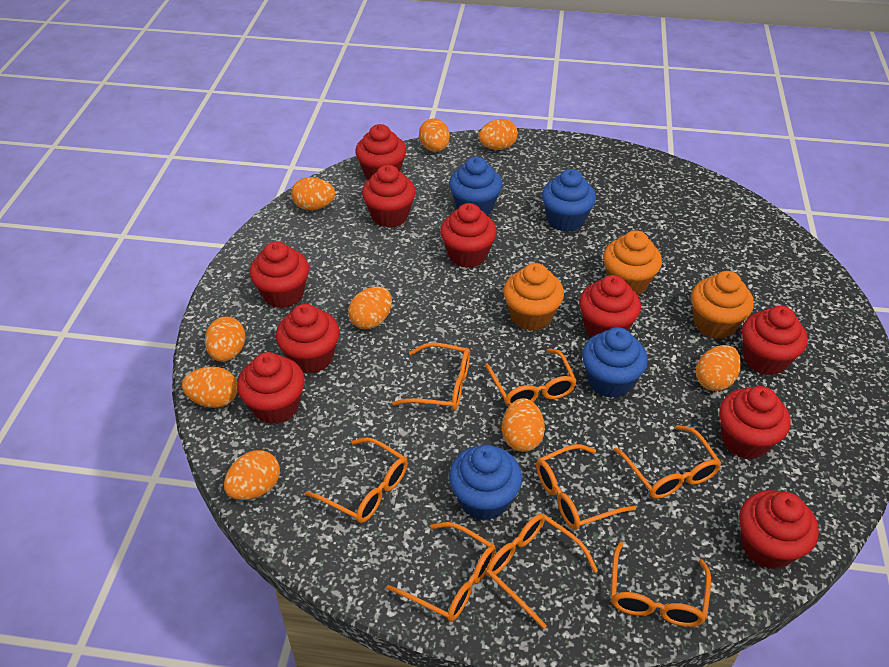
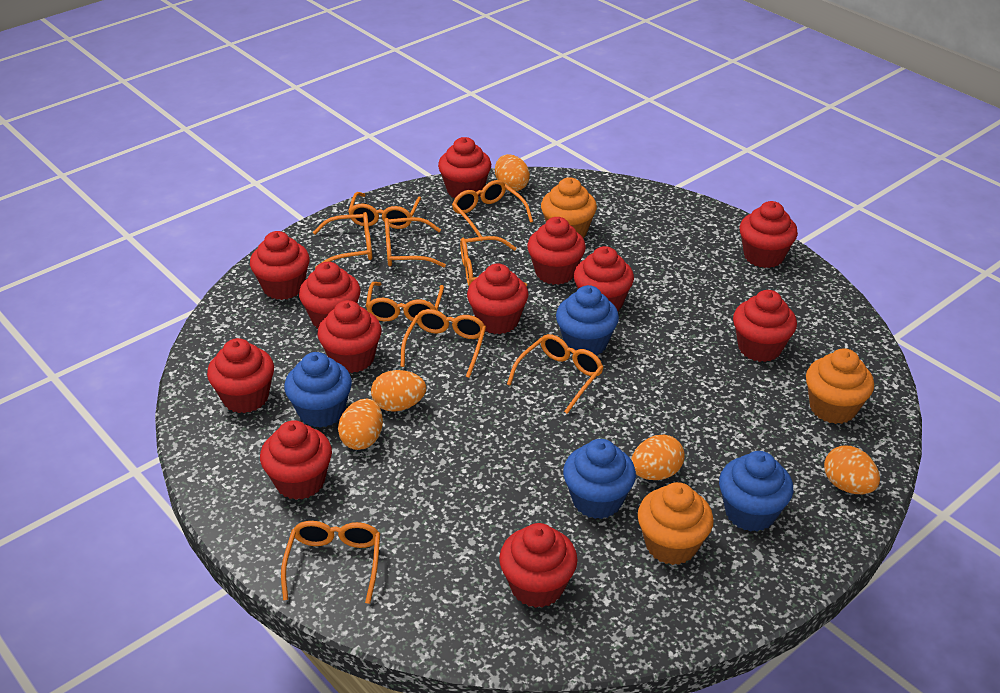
orange egg: [182,366,238,408] [205,317,246,362] [224,450,280,500] [291,177,335,210] [348,287,392,330] [419,119,450,152] [479,119,518,150] [502,398,545,452] [696,345,741,391] = 9 -> [338,399,383,450] [371,370,426,412] [495,154,530,191] [631,435,685,480] [824,446,880,494] = 5
orange glasses: [305,437,408,523] [386,522,496,622] [392,342,470,411] [485,349,577,407] [486,514,598,629] [536,444,636,530] [611,542,711,627] [614,425,722,499] = 8 -> [281,521,380,604] [313,212,372,268] [348,192,421,229] [366,282,444,323] [385,217,446,267] [401,309,486,378] [452,180,533,237] [460,236,527,287] [507,334,604,414] = 9
red cupcake: [237,352,305,424] [250,241,309,308] [276,304,340,374] [355,124,406,180] [362,165,416,228] [440,203,497,268] [579,275,641,337] [719,386,791,459] [740,490,819,570] [742,306,808,376] = 10 -> [207,338,274,413] [250,231,310,300] [260,420,332,500] [299,262,361,328] [317,300,381,373] [438,137,491,198] [467,264,528,334] [499,523,578,608] [527,217,586,285] [574,246,634,311] [733,290,797,362] [739,201,798,268] = 12

